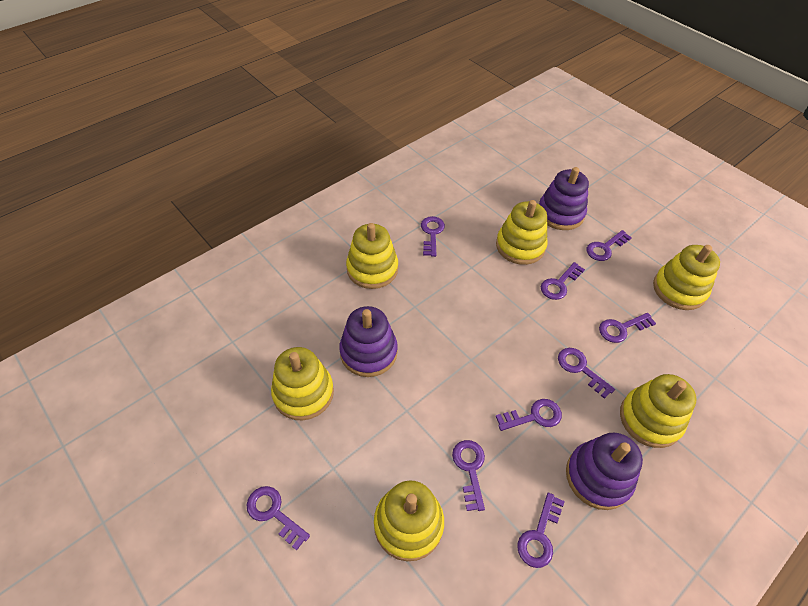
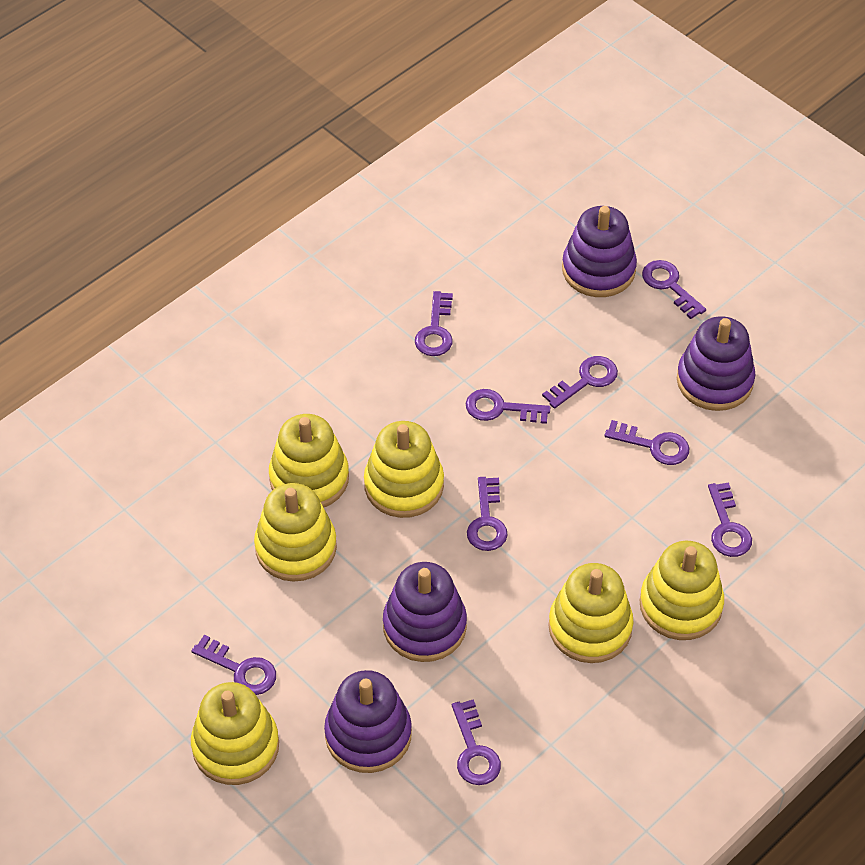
purple stacking toy: [339,306,398,377] [539,167,589,230] [566,433,643,510] = 3 -> [324,670,412,773] [383,562,467,662] [562,206,637,297] [677,316,755,411] = 4

